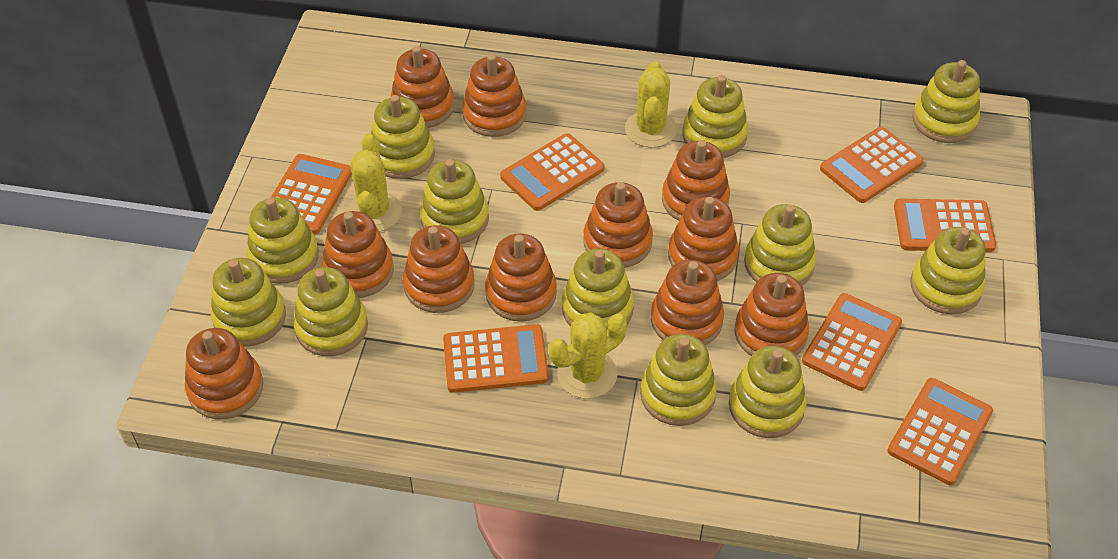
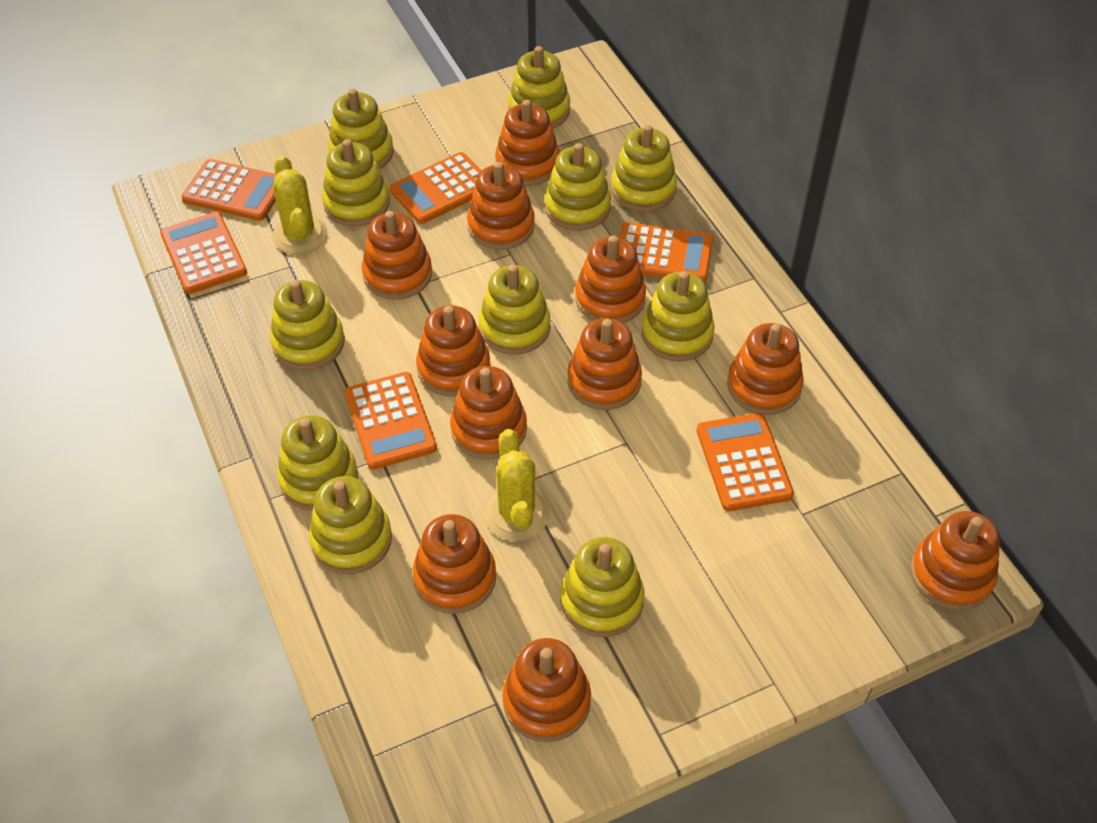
orange calculator: [271,154,352,234] [443,324,549,393] [500,133,604,211] [802,293,902,391] [820,127,924,203] [887,378,993,485] [894,198,996,252] = 7 -> [160,212,247,294] [182,159,276,221] [344,372,437,470] [389,152,482,224] [620,222,714,282] [697,413,794,511] = 6
yellow cactus: [347,134,402,232] [549,312,627,399] [625,61,677,148] = 3 -> [272,155,327,254] [485,429,549,541] = 2
yellow stacking toy: [211,258,286,347] [247,197,319,284] [293,267,368,356] [371,95,435,179] [420,159,489,244] [562,249,634,331] [640,334,717,426] [682,75,748,158] [729,346,807,438] [744,204,816,286] [910,227,986,314] [912,60,980,143] = 12 -> [270,280,345,370] [277,415,358,511] [309,476,392,574] [322,139,390,226] [328,89,394,169] [479,265,551,355] [508,46,570,128] [544,143,611,230] [560,537,644,637] [611,125,677,212] [641,271,715,362] = 11

